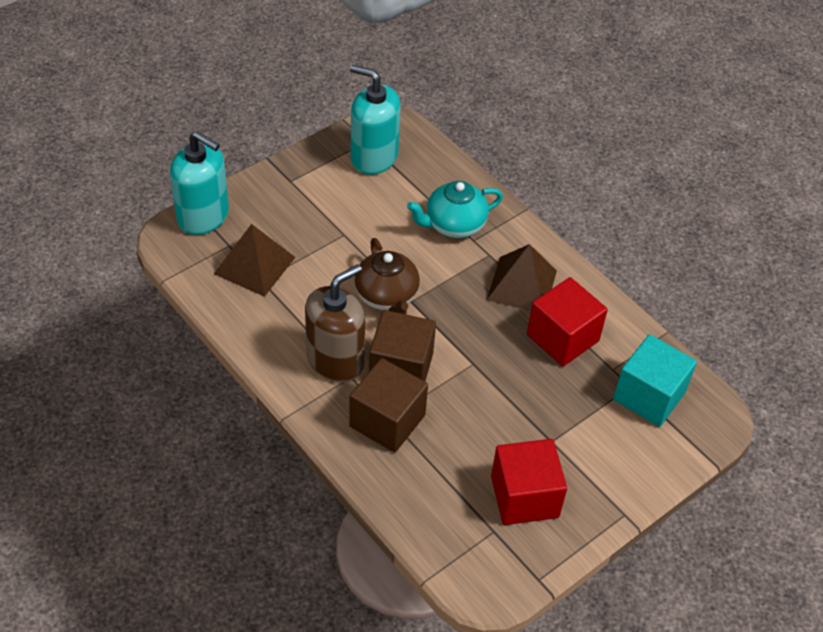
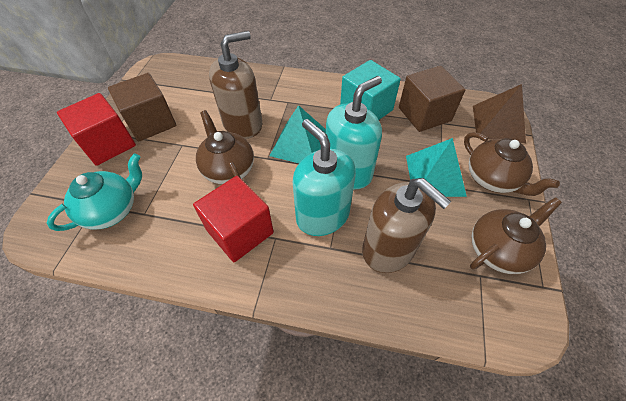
brown pyramid: [214,224,295,297] [487,244,557,311] = 2 -> [473,84,526,143] = 1
brown soap dispenser: [305,264,365,382] = 1 -> [209,31,262,139] [362,178,452,273] = 2
brown teapot: [354,238,420,314] = 1 -> [196,110,254,184] [464,132,560,196] [470,197,562,274] = 3
turquoise pyramid: none = 0 -> [270,105,326,163] [406,138,467,197] = 2

